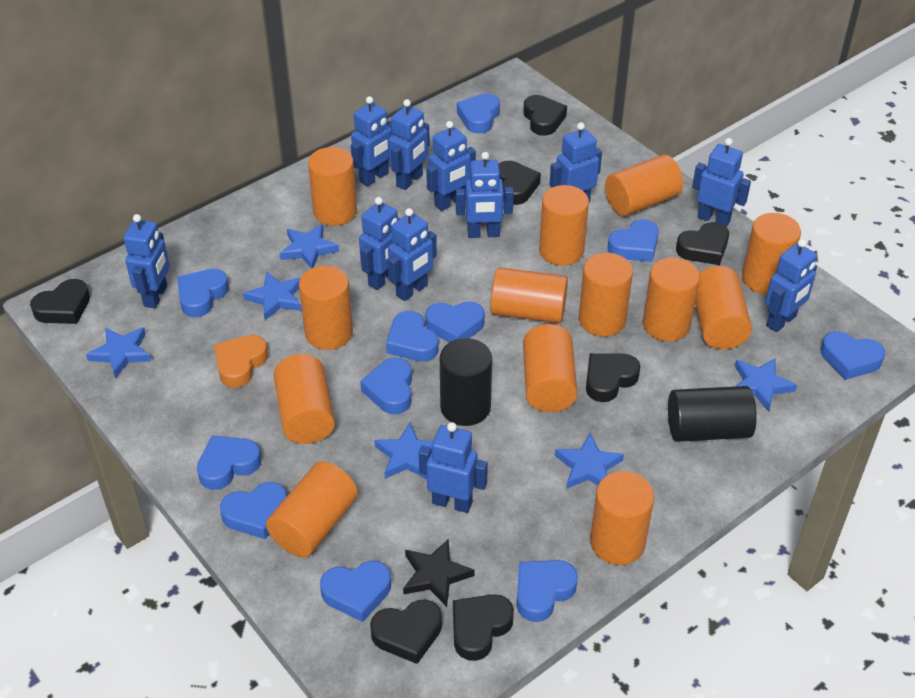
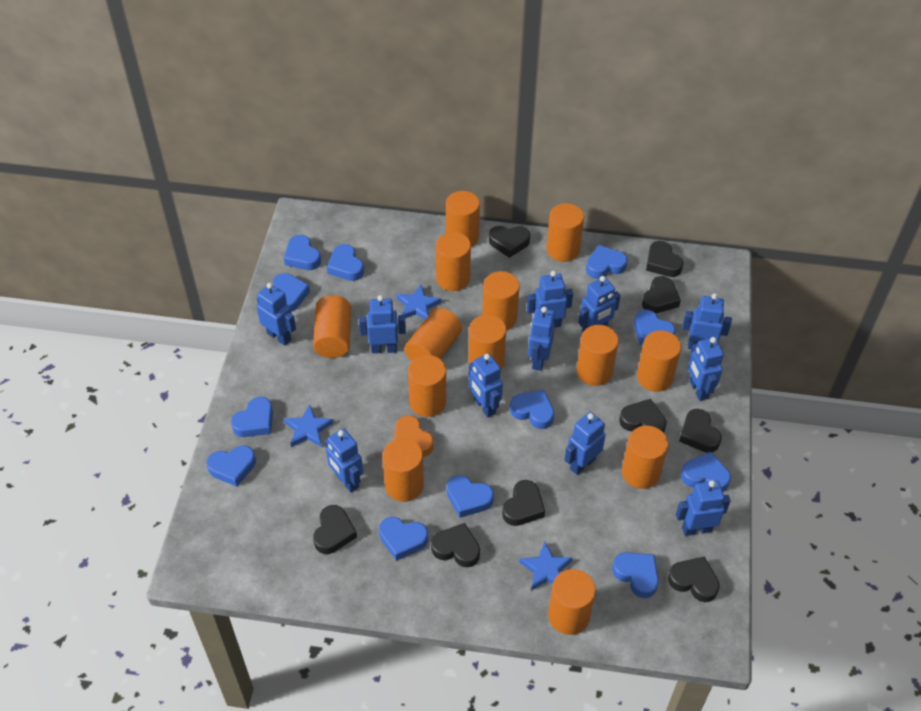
black cylinder: [440,338,492,426] [668,386,757,442] = 2 -> none = 0
black heart: [30,279,90,324] [370,600,442,664] [453,594,514,661] [499,161,541,205] [523,95,567,136] [586,353,641,402] [676,222,729,265] = 7 -> [313,505,357,554] [431,523,480,567] [489,226,530,258] [502,480,545,526] [619,399,667,433] [642,276,681,313] [646,241,683,277] [668,556,720,602] [679,409,722,453] = 9
black star: [403,539,475,607] = 1 -> none = 0
blue heart: [177,269,229,317] [197,436,261,490] [220,482,287,539] [320,561,391,622] [360,358,412,415] [386,311,439,362] [425,301,485,342] [457,93,500,134] [517,560,578,622] [608,219,659,262] [821,331,885,380] = 11 -> [207,445,256,487] [231,397,273,437] [273,273,310,312] [284,235,321,270] [327,244,364,281] [379,517,428,561] [447,475,494,518] [510,390,554,429] [586,245,628,279] [612,552,659,598] [634,309,675,345] [681,452,731,492] = 12
blue star: [86,327,151,379] [243,271,302,320] [279,224,339,268] [374,423,433,479] [555,433,624,489] [735,358,797,411] = 6 -> [284,405,333,447] [396,285,441,320] [519,542,573,590] = 3

